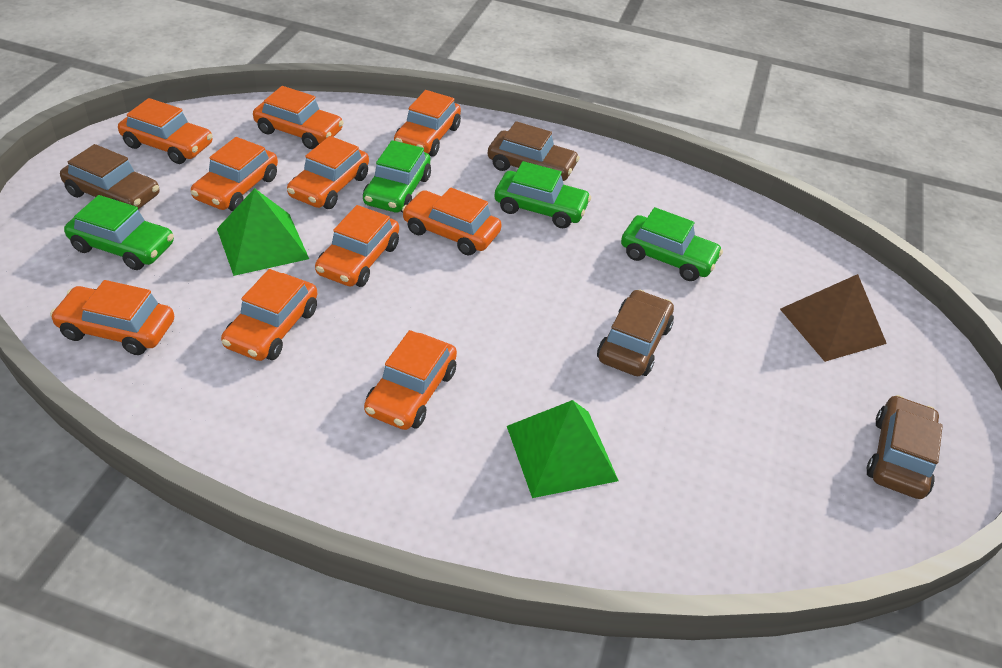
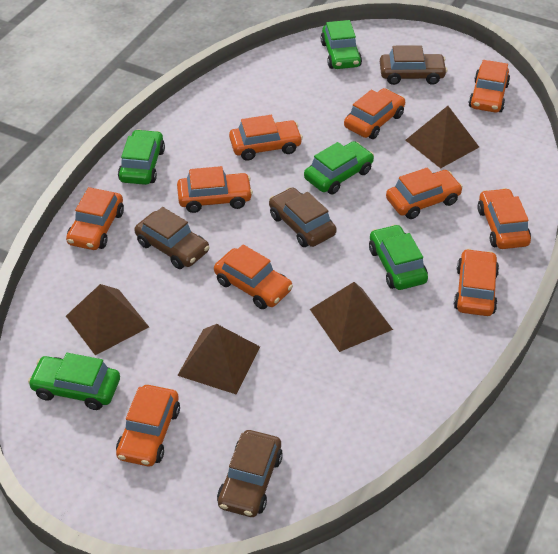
brown pyramid: [780,274,887,362] = 1 -> [66,284,149,355] [177,324,260,394] [310,282,393,352] [406,106,479,169] = 4
green car: [64,195,174,270] [363,140,431,213] [494,161,591,228] [621,207,723,281] = 4 -> [28,353,120,410] [118,129,165,185] [304,141,374,194] [321,20,362,69] [369,224,428,290] = 5
green pyramid: [217,188,309,276] [507,400,619,498] = 2 -> none = 0

